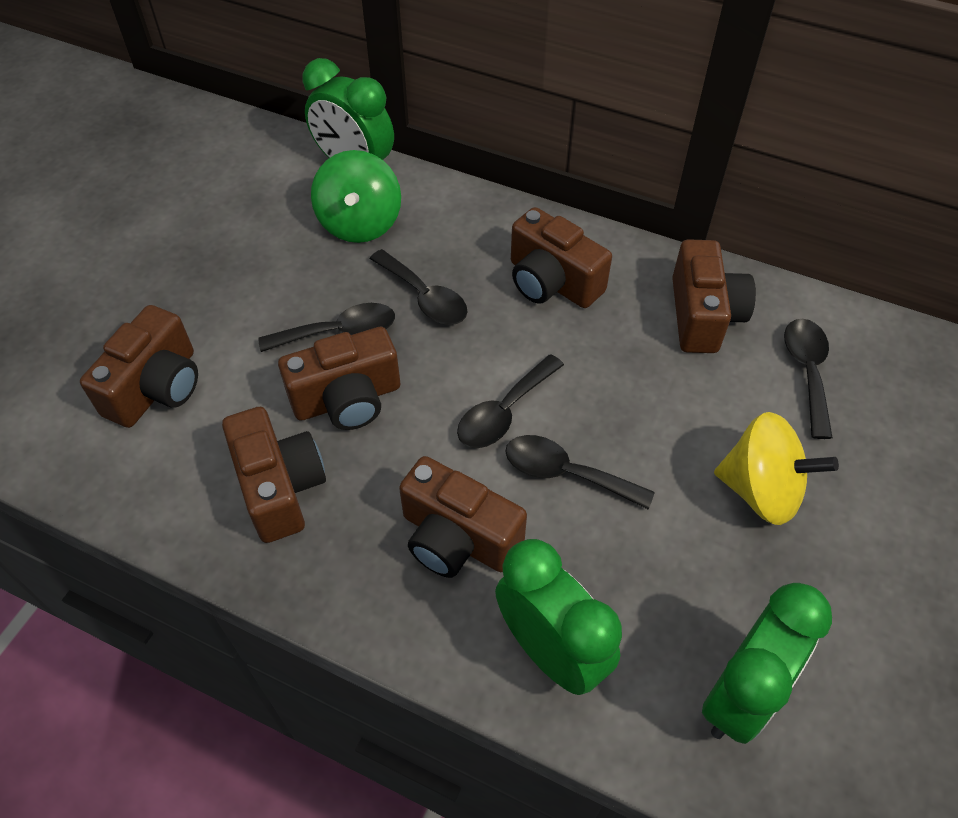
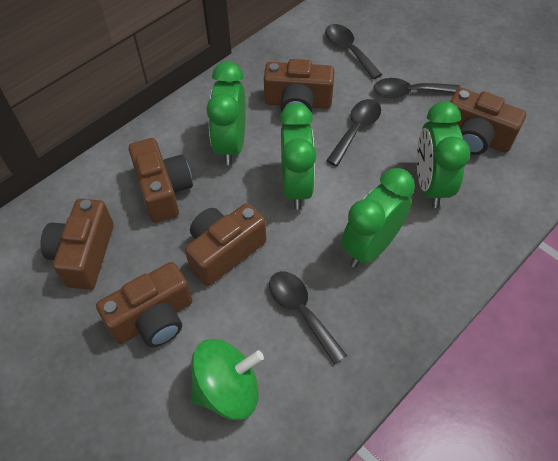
black spoon: [258,303,395,352] [370,249,468,325] [457,354,564,448] [505,435,655,509] [784,319,833,439] = 5 -> [269,272,347,365] [325,24,382,79] [326,99,381,166] [374,78,460,98] = 4
green clock: [302,58,394,160] [495,539,622,695] [702,583,832,744] = 3 -> [207,62,246,165] [279,103,316,210] [341,168,415,268] [417,101,470,208] = 4
yellow spinning top: [714,412,839,525] = 1 -> none = 0

